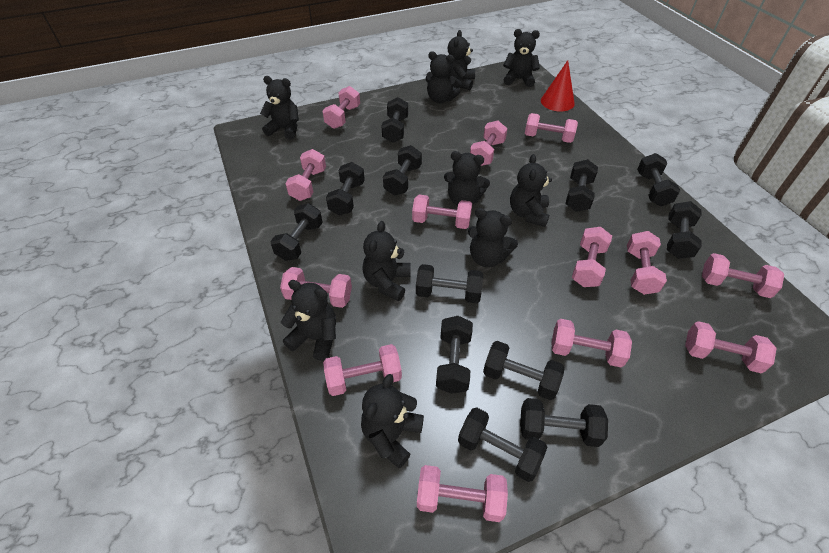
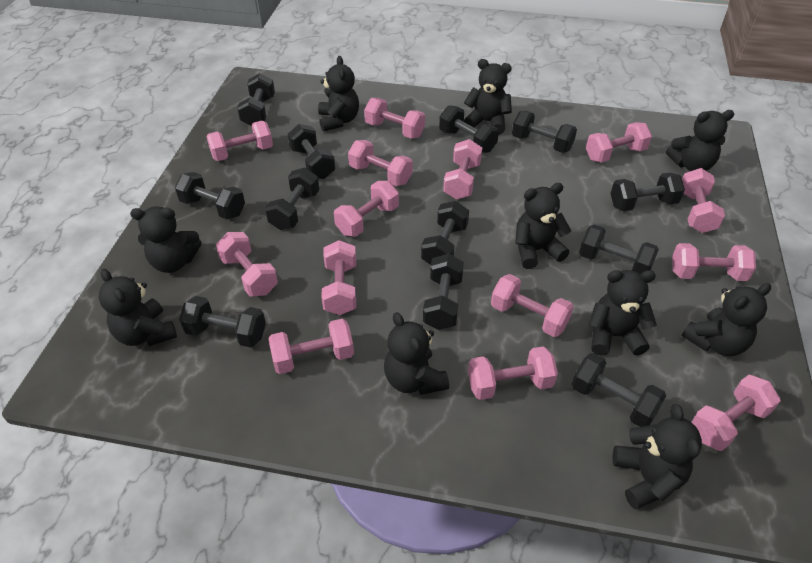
pink dumbbell: [280,267,352,308] [285,149,326,201] [322,86,360,129] [323,344,402,396] [412,194,472,229] [417,465,508,522] [470,120,508,166] [525,113,578,143] [551,319,632,367] [572,227,612,287] [627,231,667,295] [685,321,777,373] [702,253,784,298] = 13 -> [206,121,273,161] [216,232,278,296] [268,319,354,374] [321,240,356,315] [334,181,399,237] [348,140,413,186] [364,98,425,139] [443,139,482,199] [468,346,558,400] [491,274,574,337] [586,122,652,163] [672,243,756,281] [682,168,725,233] [691,375,781,451] = 14
red cone: [541,60,575,111] = 1 -> none = 0

